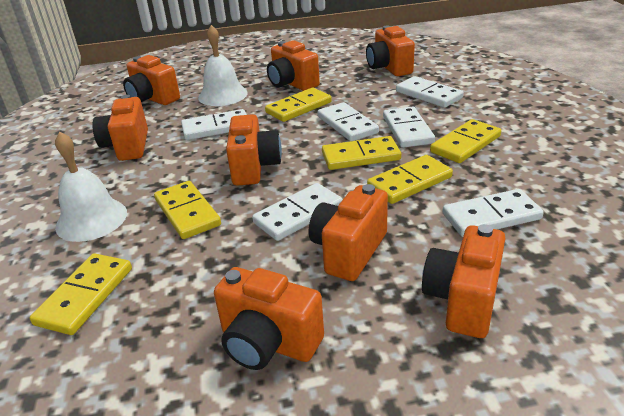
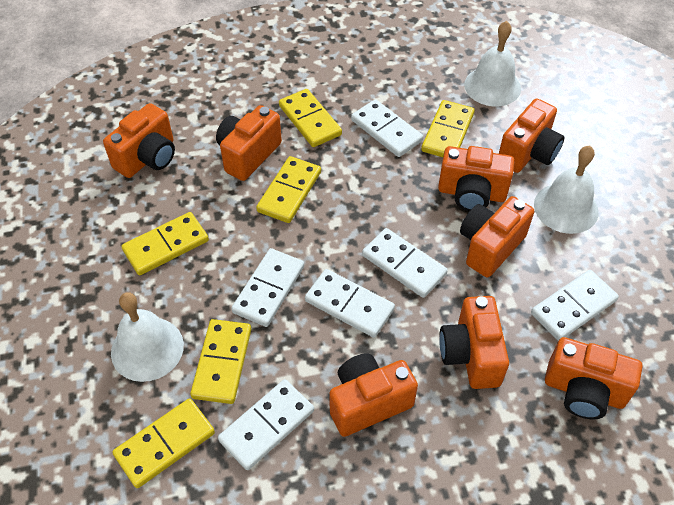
white bell: [55,132,127,242] [198,25,248,106] = 2 -> [111,292,184,382] [464,21,521,106] [534,146,599,234] = 3

